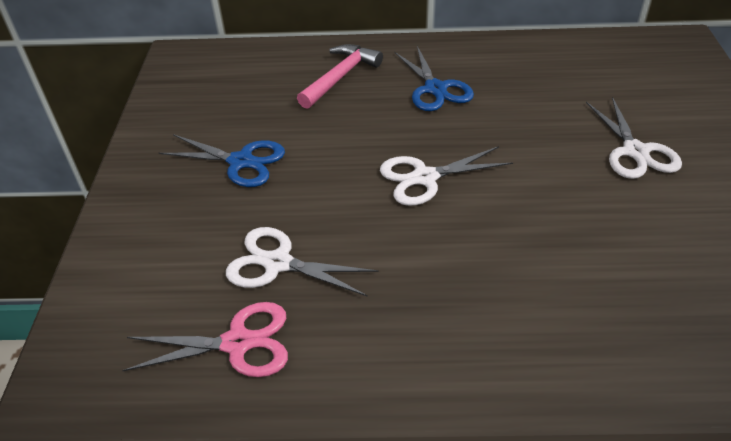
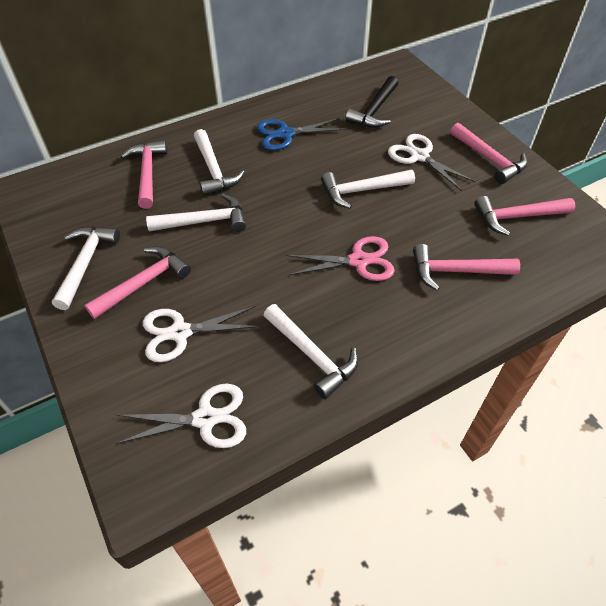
black hammer: none = 0 -> [346,76,398,128] = 1
blue scissors: [159,134,285,187] [394,46,474,111] = 2 -> [257,118,346,151] = 1
pink hammer: [297,44,383,109] = 1 -> [84,246,191,319] [120,140,168,209] [413,244,520,291] [450,123,527,184] [474,196,575,236] = 5
white hammer: none = 0 -> [52,226,120,310] [146,193,246,232] [194,129,245,196] [263,304,358,399] [321,170,415,209] = 5

